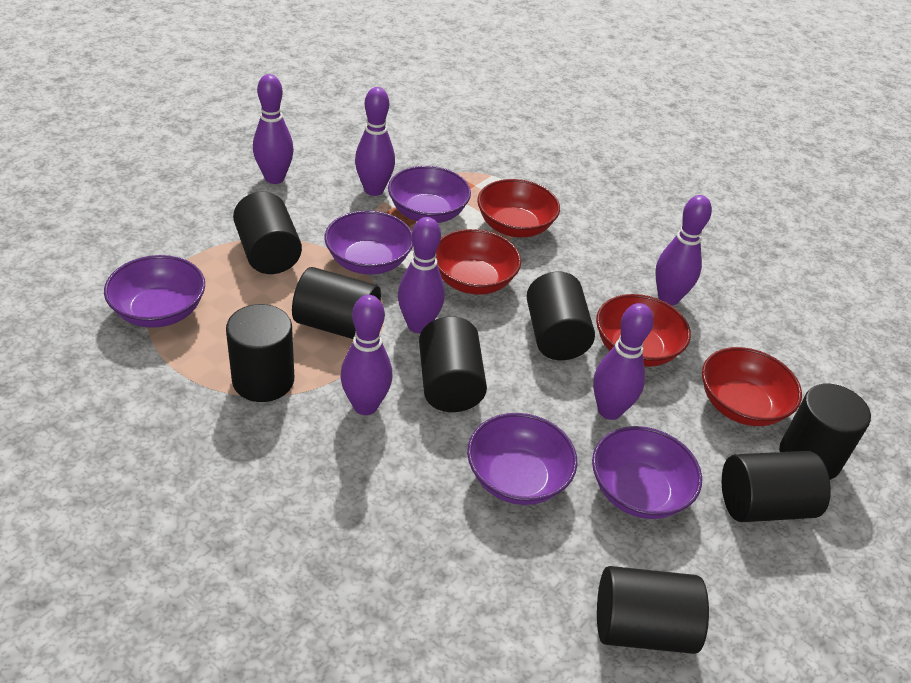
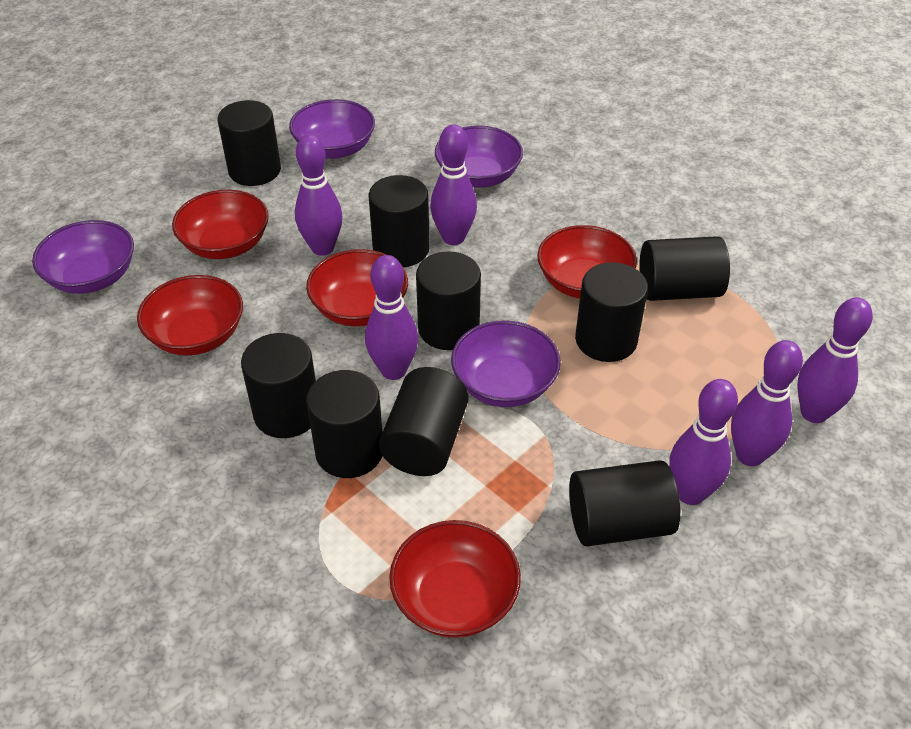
black cylinder: [226,304,294,402] [233,192,302,274] [292,267,381,339] [419,316,487,412] [527,272,595,360] [597,566,709,654] [722,451,831,522] [779,383,871,480] = 8 -> [218,100,281,186] [241,333,316,438] [306,370,383,478] [368,175,430,267] [379,367,468,476] [416,251,481,350] [569,460,680,546] [575,262,648,362] [639,236,730,301] = 9
purple bowl: [104,255,205,328] [324,210,413,275] [388,166,471,223] [467,413,577,505] [592,426,702,519] = 5 -> [32,220,134,294] [289,99,375,159] [435,125,523,188] [451,320,561,407] = 4
red bowl: [436,229,521,295] [477,179,560,237] [596,294,691,367] [702,347,802,426] = 4 -> [137,275,243,356] [172,190,269,259] [306,249,408,326] [389,520,521,638] [537,225,637,298] = 5

